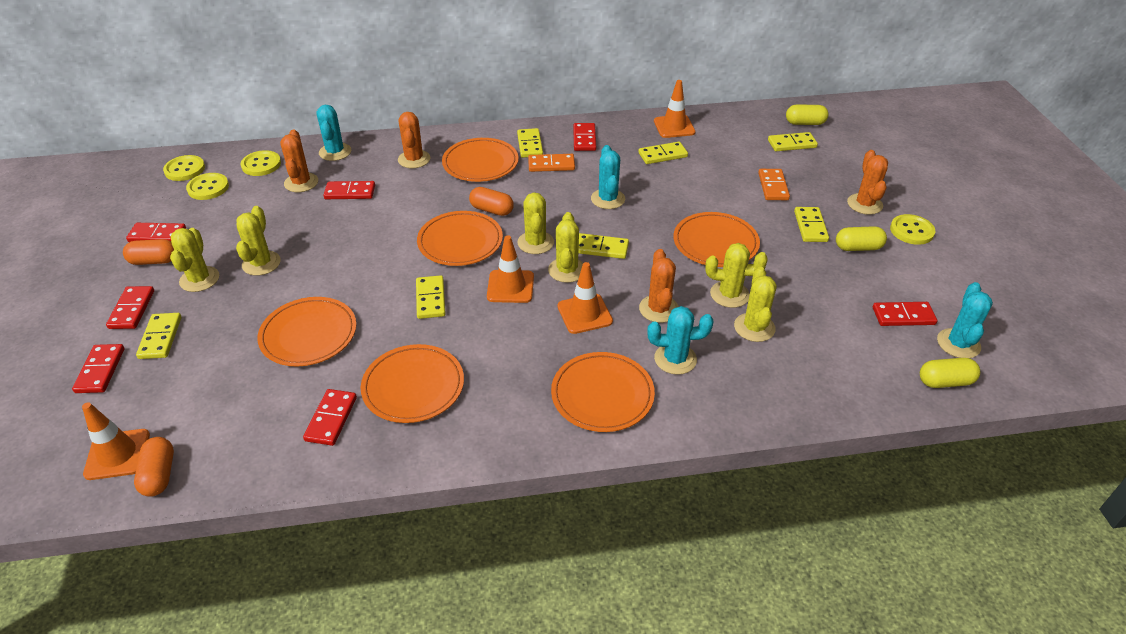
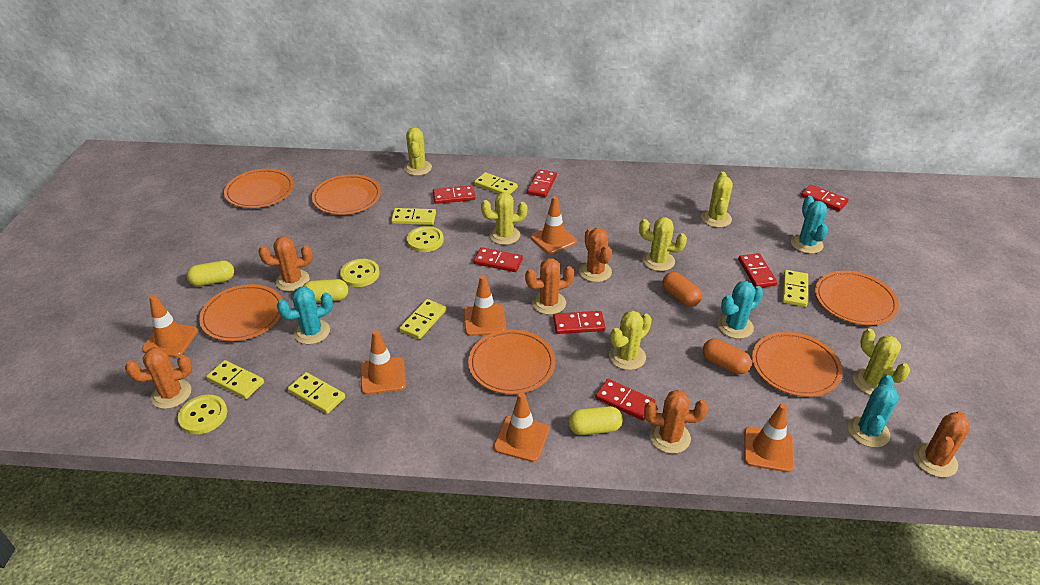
orange cactus: [280,130,318,192] [398,112,431,168] [639,249,679,323] [847,150,888,215] = 4 -> [125,347,192,409] [259,236,312,291] [525,258,574,315] [579,228,612,282] [644,390,708,454] [913,411,970,477] = 6
orange capsule: [123,239,174,265] [134,437,174,497] [469,187,514,216] = 3 -> [663,272,702,307] [703,339,752,374] = 2
orange domino: [528,154,575,172] [758,169,790,200] = 2 -> none = 0
orange traffic cone: [82,402,150,480] [487,235,534,303] [558,262,613,334] [654,80,696,138] = 4 -> [142,295,198,357] [360,330,406,395] [464,275,506,336] [494,392,549,462] [530,196,577,254] [744,403,794,472] = 6
yellow button: [163,155,205,181] [186,173,229,200] [241,150,281,176] [890,214,936,245] = 4 -> [178,395,227,434] [340,259,380,287] [407,226,444,252] = 3
yellow domino: [136,313,181,359] [416,275,446,319] [517,128,543,158] [578,233,629,259] [638,142,688,164] [768,132,818,151] [794,207,829,242] = 7 -> [206,360,264,399] [288,372,345,414] [391,208,436,225] [399,299,446,339] [474,172,518,194] [782,270,808,307] = 6

